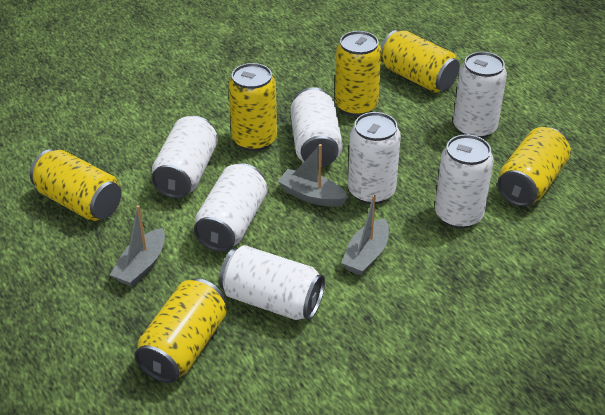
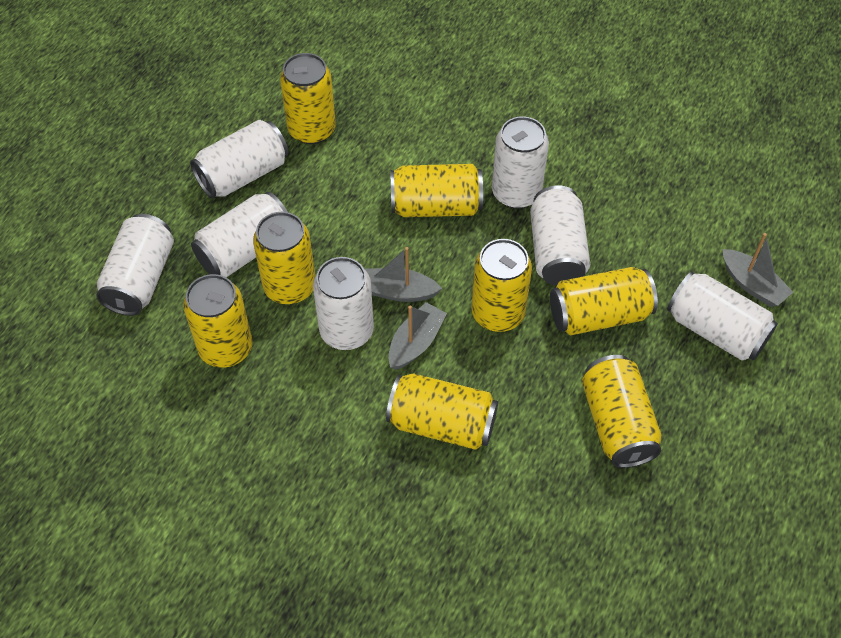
yellow can: [30,149,121,221] [134,278,227,383] [228,63,277,151] [335,31,382,116] [381,30,460,93] [498,127,571,206] = 6 -> [183,274,253,368] [253,212,315,304] [280,53,336,144] [386,373,498,450] [390,164,483,217] [472,239,532,332] [550,267,658,335] [582,355,662,468] = 8

